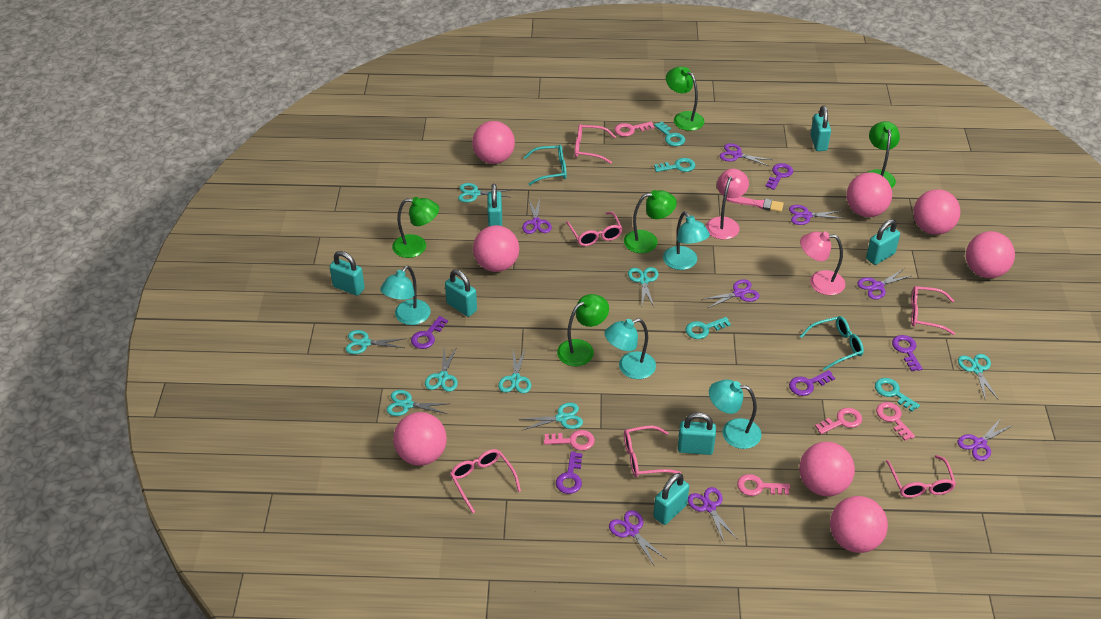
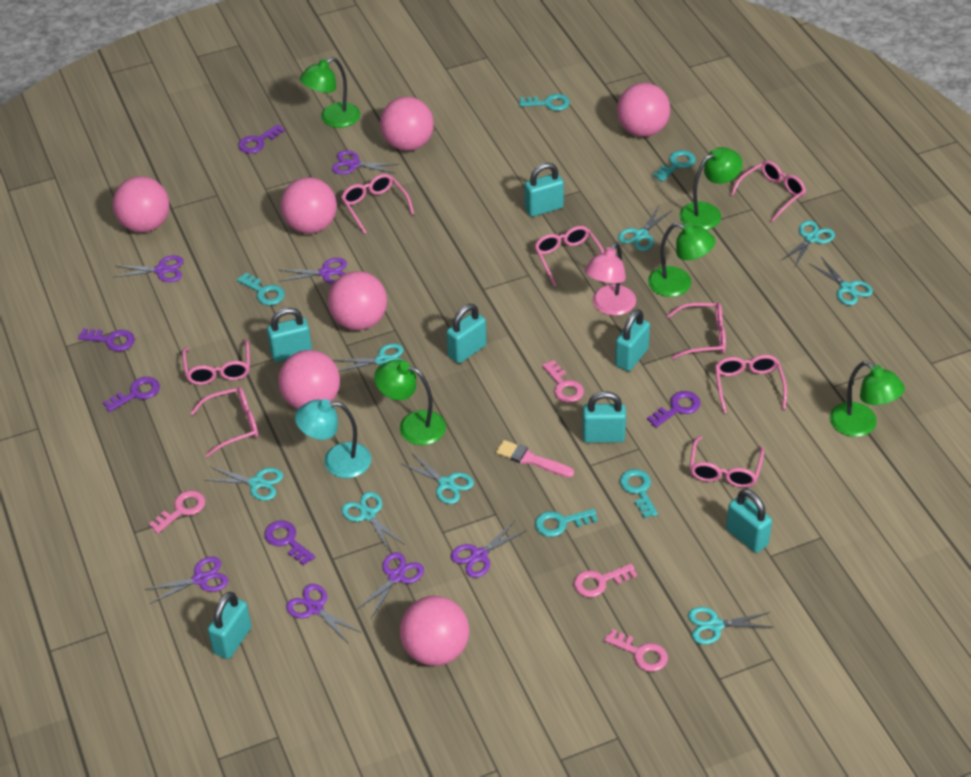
pink ball: [393,412,447,466] [472,121,515,164] [473,225,519,272] [799,442,855,496] [830,496,888,553] [846,172,892,217] [913,189,960,235] [966,231,1015,278] = 8 -> [113,176,169,233] [278,350,340,409] [280,177,337,234] [328,271,387,330] [380,97,434,151] [400,596,469,666] [617,83,670,137] = 7
pink glasses: [450,449,521,513] [566,212,623,246] [575,124,616,164] [624,426,681,477] [886,455,956,498] [911,286,955,335] = 6 -> [182,339,250,385] [190,387,258,457] [341,174,414,234] [534,226,604,287] [667,303,726,359] [690,436,764,488] [715,355,787,413] [730,160,806,222] = 8
pink key: [544,430,595,451] [615,122,654,137] [737,474,790,496] [815,408,862,434] [876,402,915,441] = 5 -> [149,490,206,534] [542,360,584,403] [574,564,637,597] [604,629,668,672] = 4
pink lamp: [706,169,749,240] [800,231,845,295] = 2 -> [585,242,636,316] = 1
purple scissors: [522,198,552,234] [609,510,666,565] [688,487,738,542] [701,279,760,308] [720,143,772,166] [789,205,845,225] [857,269,911,299] [958,418,1013,461] = 8 -> [114,255,183,282] [145,557,228,604] [278,258,347,284] [286,584,361,643] [332,150,399,174] [356,552,424,618] [451,522,525,578] = 7
turquoise glasses: [524,145,567,185] [800,316,864,371] = 2 -> none = 0
turquoise key: [654,122,685,146] [654,158,695,172] [686,317,731,339] [875,378,920,412] = 4 -> [237,273,285,305] [519,94,570,111] [535,509,598,537] [620,469,658,518] [653,150,696,182] = 5
turquoise lamp: [380,266,431,325] [604,318,656,379] [663,212,710,270] [709,379,761,449] = 4 -> [295,399,371,478] = 1

